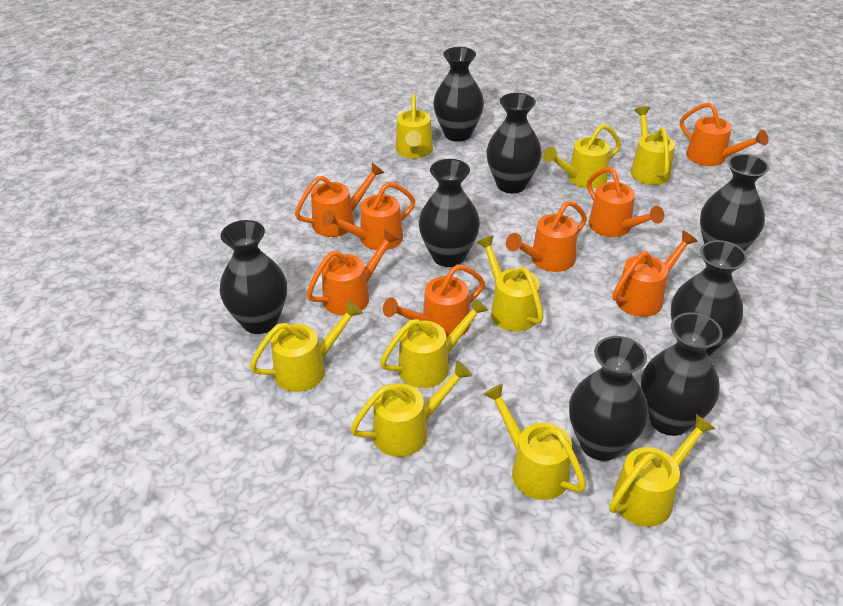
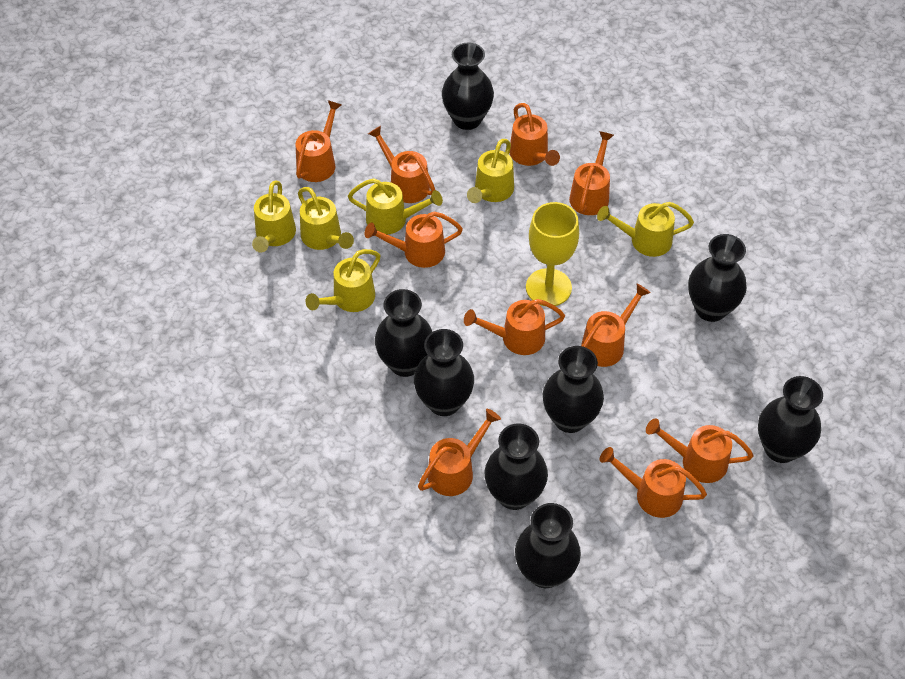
orange watering can: [295,163,385,237] [306,229,399,316] [322,182,416,250] [383,265,485,338] [506,201,587,272] [587,167,664,237] [612,230,698,317] [680,102,768,166] = 8 -> [295,100,342,182] [364,211,463,268] [368,126,435,203] [418,409,501,496] [464,299,565,355] [509,103,560,166] [569,131,614,215] [581,284,651,367] [600,447,707,518] [646,418,754,483] = 10
yellow goblet: none = 0 -> [526,202,579,306] = 1
yellow watering can: [250,300,363,392] [350,360,472,457] [380,297,489,388] [396,94,433,159] [476,235,544,332] [483,384,586,500] [543,124,621,188] [609,414,716,527] [631,106,675,185] = 9 -> [252,180,296,253] [298,187,354,250] [305,249,380,312] [348,178,443,235] [467,139,514,203] [597,202,694,257] = 6

